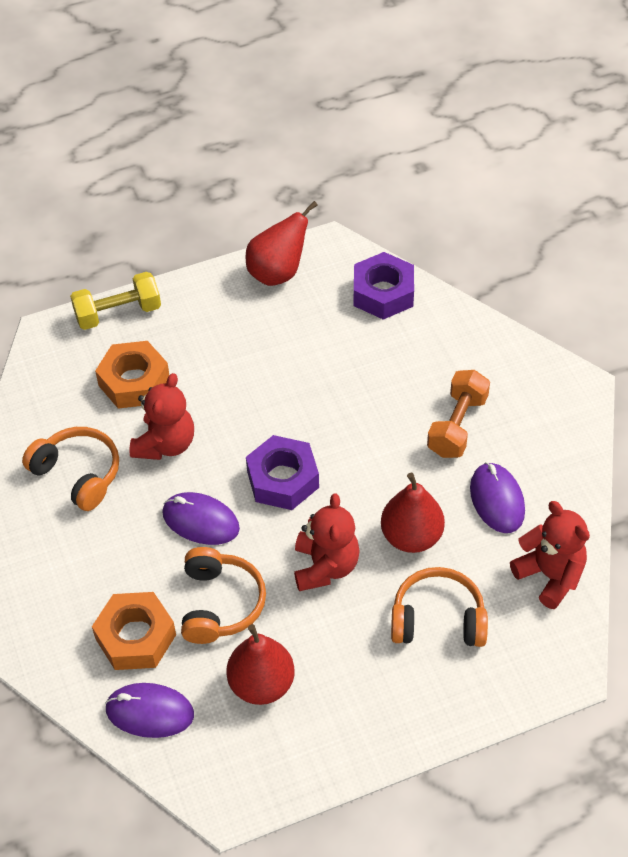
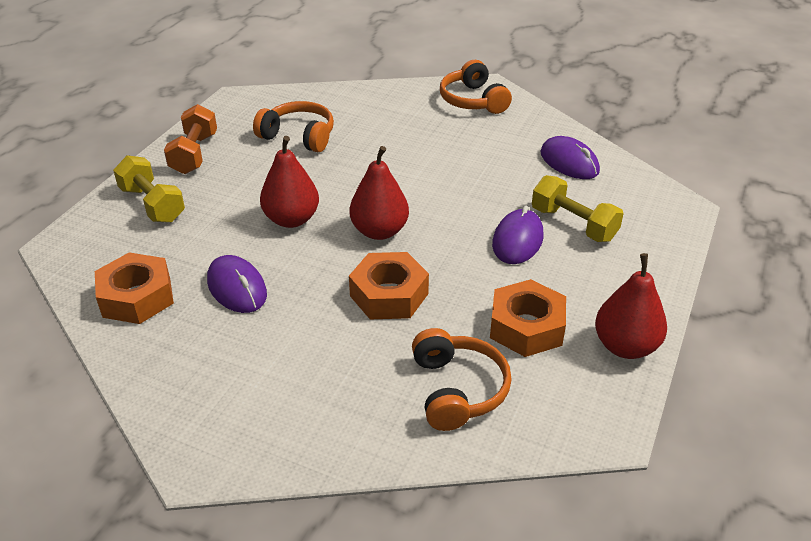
orange nut: [92,592,176,670] [95,341,169,409] = 2 -> [95,253,174,324] [349,252,429,319] [490,279,566,357] = 3
purple nut: [246,435,319,510] [354,252,414,320] = 2 -> none = 0
red teddy bear: [129,373,194,460] [294,493,360,591] [510,501,590,609] = 3 -> none = 0
yellow dumbbell: [70,272,161,330] = 1 -> [113,155,185,223] [532,175,624,242] = 2

